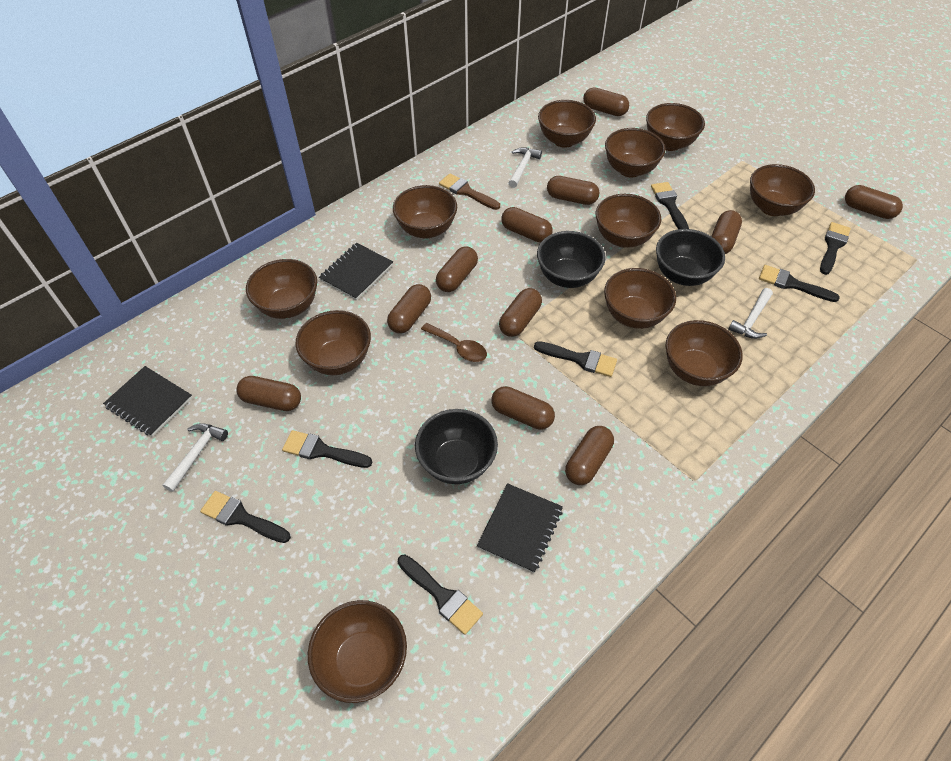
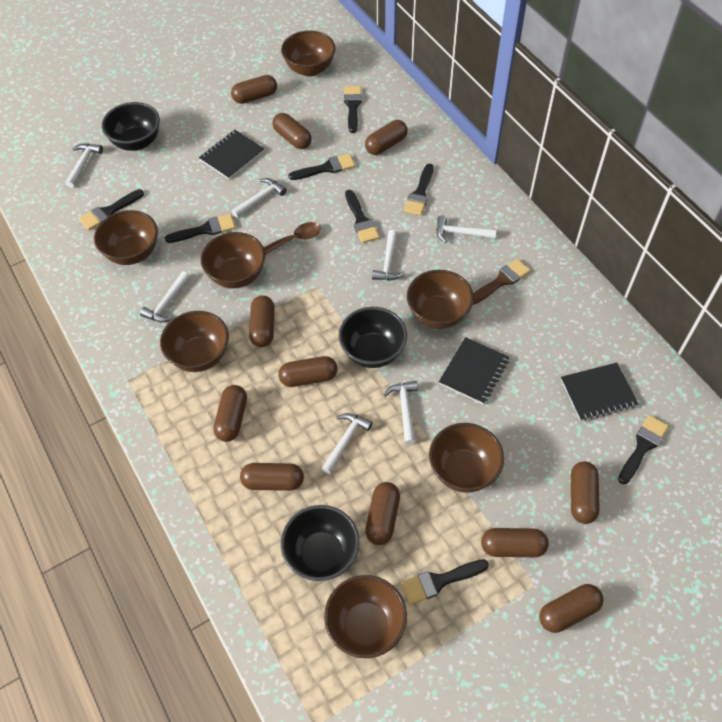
black brush: [200,491,291,543] [282,430,373,468] [398,555,483,635] [534,341,617,377] [651,182,689,229] [759,265,840,302] [820,222,851,275] = 7 -> [79,189,144,230] [165,214,236,243] [288,154,355,180] [344,86,362,133] [345,190,380,243] [401,559,489,604] [404,164,434,216] [618,415,668,484] = 8
brown bowl: [246,259,317,319] [296,310,371,375] [308,600,407,703] [393,185,457,239] [538,100,596,148] [596,194,661,248] [604,268,676,329] [605,128,666,178] [646,103,705,151] [665,320,743,386] [750,164,815,216] = 11 -> [94,210,158,265] [160,311,229,372] [201,232,265,288] [281,31,335,77] [324,575,407,658] [407,270,474,329] [429,423,504,493] = 7
white hammer: [162,423,228,492] [509,147,542,188] [728,288,773,339] = 3 -> [65,143,103,188] [140,271,190,323] [232,178,287,218] [321,413,373,474] [372,230,405,280] [384,381,418,445] [437,215,496,243] = 7

